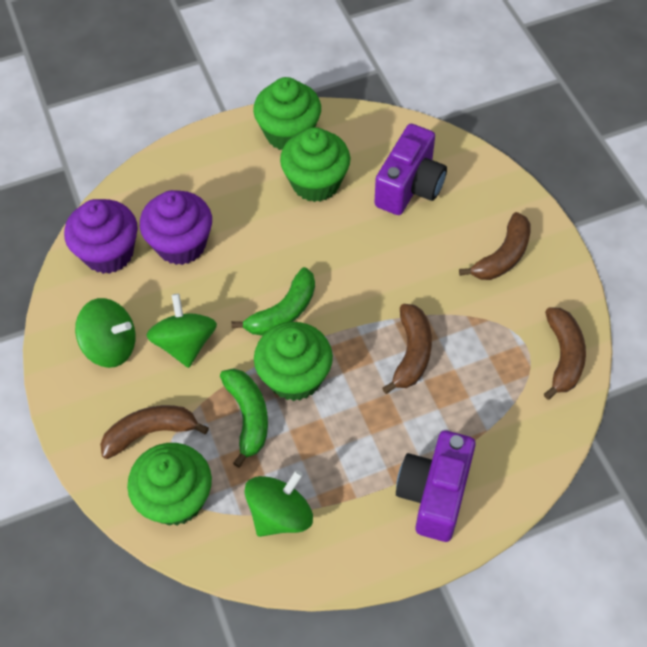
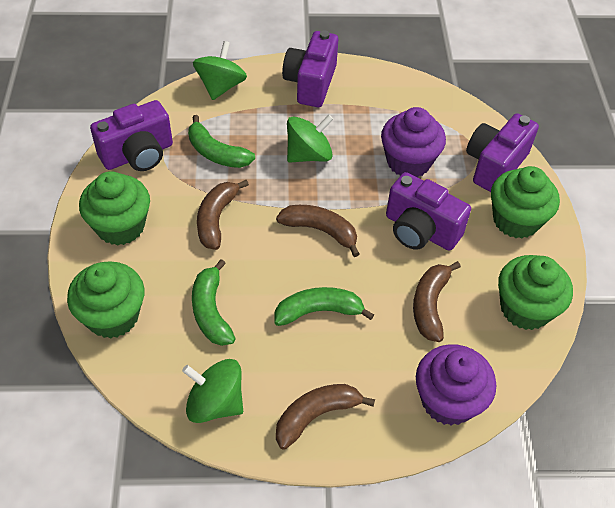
green banana: [220,368,268,468] [231,267,315,336] = 2 -> [188,115,255,168] [192,259,236,346] [274,287,374,326] = 3
purple camera: [374,124,447,215] [396,431,476,542] = 2 -> [90,100,173,171] [282,30,338,107] [386,172,471,251] [466,113,539,192] = 4

